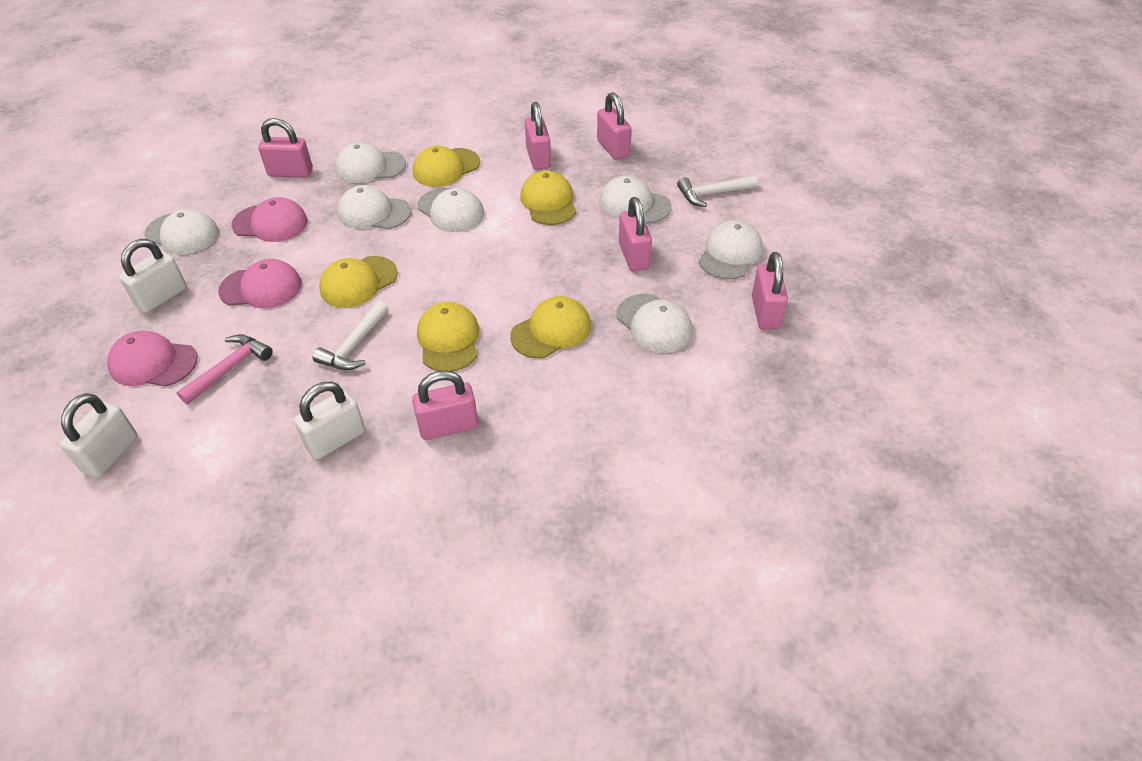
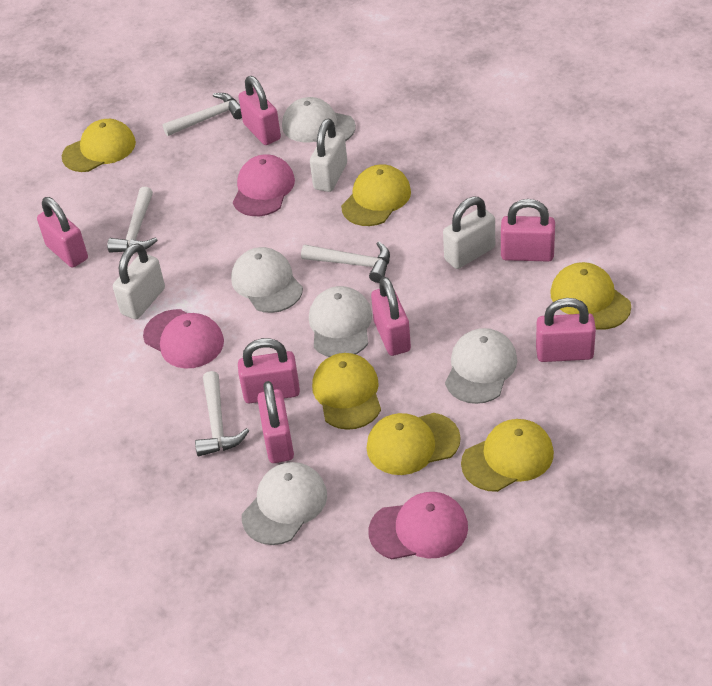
pink hammer: [176,334,273,404] = 1 -> none = 0
pink padlock: [258,118,313,178] [412,370,478,440] [525,102,551,170] [597,92,631,160] [619,197,652,271] [752,252,788,330] = 6 -> [37,197,88,268] [238,76,281,145] [238,338,300,403] [257,381,294,463] [371,277,411,356] [501,199,555,261] [536,298,596,362] = 7
white cap: [144,209,219,254] [335,142,406,183] [338,185,411,229] [417,188,484,232] [599,176,672,223] [616,294,693,353] [699,220,763,280] = 7 -> [231,247,303,313] [242,462,327,545] [282,97,356,142] [309,286,372,357] [445,328,517,404] = 5
white hammer: [313,300,389,370] [677,175,758,207] = 2 -> [107,187,158,253] [162,93,242,136] [195,371,249,456] [301,242,390,283] = 4
yellow cap: [319,256,398,308] [413,146,480,187] [417,302,479,372] [510,296,591,359] [520,171,577,225] = 5 -> [62,119,136,172] [312,353,381,430] [341,164,411,226] [367,413,461,475] [461,419,554,492] [550,262,631,330] = 6

